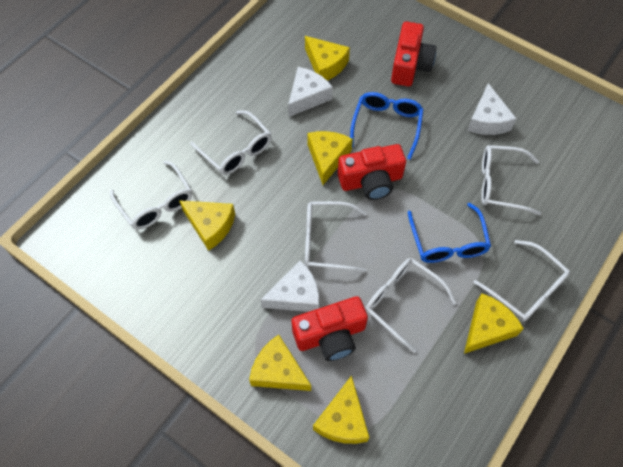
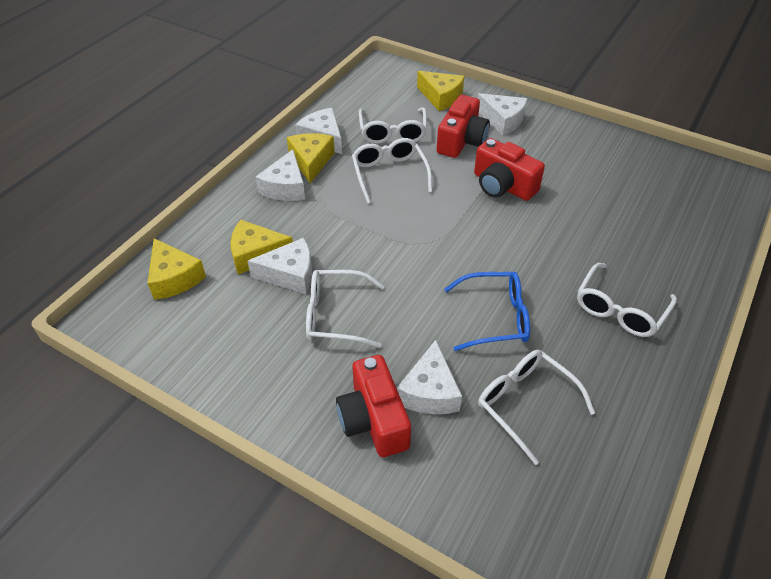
blue glasses: [350,92,424,160] [408,203,491,263] = 2 -> [444,272,530,351] = 1
white cheese: [261,260,319,312] [288,67,333,117] [467,83,517,135] = 3 -> [247,238,312,294] [255,149,305,201] [295,108,342,154] [397,340,462,414] [477,93,527,136] = 5
white glasses: [110,161,192,230] [190,110,271,175] [305,201,367,272] [366,258,456,353] [473,240,570,321] [481,145,541,215] = 6 -> [306,270,384,348] [352,138,432,204] [359,107,427,144] [478,350,595,465] [577,263,677,337] = 5
yellow cheese: [179,200,235,251] [249,335,311,391] [305,36,350,81] [307,131,353,185] [313,375,370,444] [464,293,524,354] = 6 -> [148,238,206,300] [231,220,293,274] [287,133,335,183] [417,71,464,111] = 4

